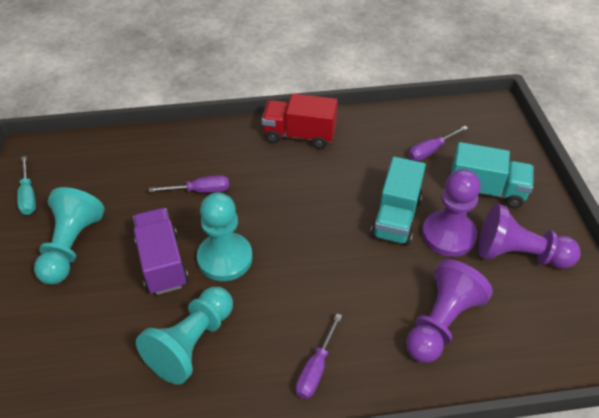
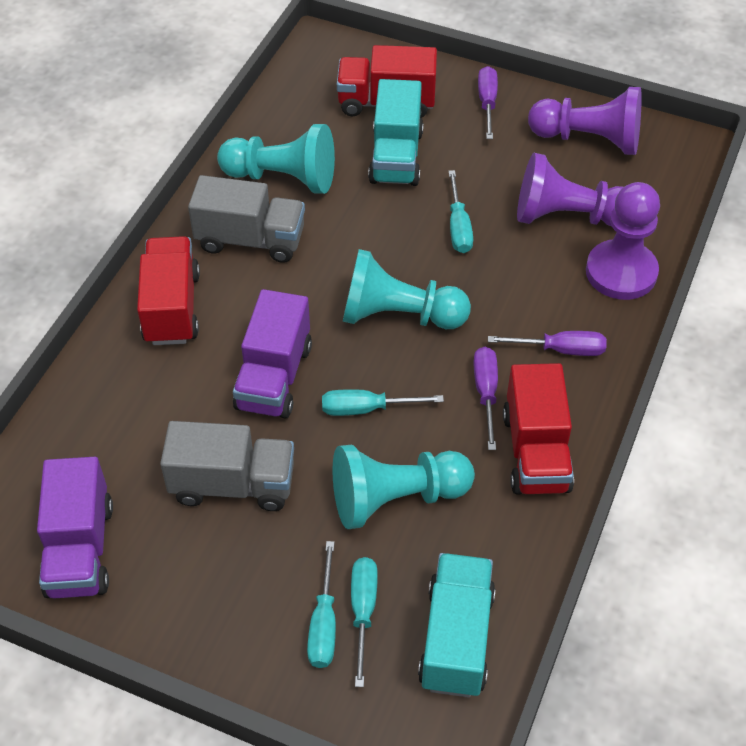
grey truck: none = 0 -> [160,421,294,511] [188,175,305,263] = 2
purple truck: [133,208,188,295] = 1 -> [37,457,113,599] [233,289,312,419] = 2
red truck: [262,94,338,149] = 1 -> [137,236,200,345] [337,45,437,118] [503,363,574,495] = 3
turquoise screwdriver: [17,156,36,215] = 1 -> [307,541,336,668] [322,389,444,416] [351,557,378,687] [448,170,473,253] = 4

